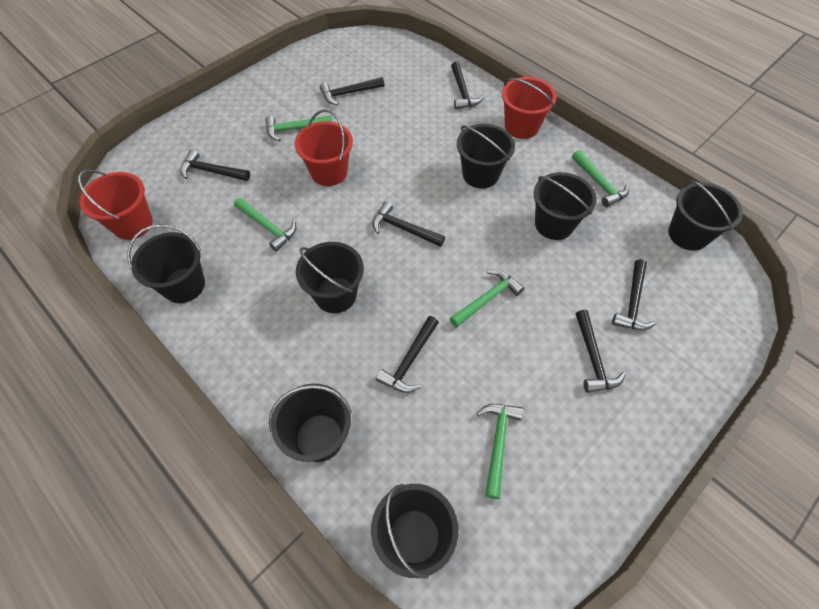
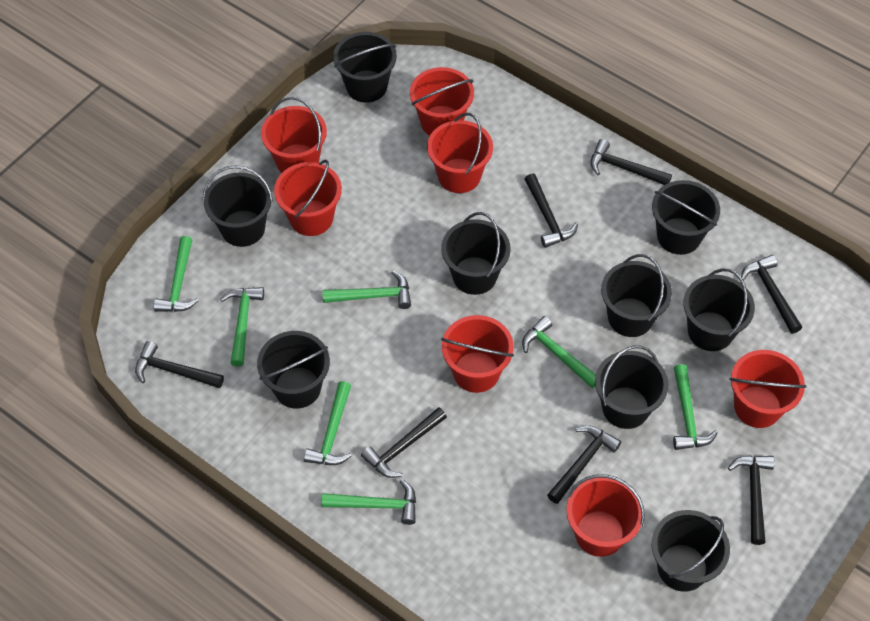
black bucket: [127,224,205,303] [269,384,352,462] [296,242,364,313] [371,484,459,578] [457,124,515,189] [534,172,597,240] [668,180,743,251] = 7 -> [203,165,273,247] [257,331,330,409] [333,32,397,103] [441,212,511,295] [595,345,669,429] [601,254,672,337] [652,180,720,255] [652,510,730,592] [683,269,755,351] = 9
green hammer: [234,198,296,252] [265,116,332,141] [449,270,524,328] [476,404,523,499] [572,150,629,207] = 5 -> [154,236,198,312] [220,287,264,367] [304,381,351,465] [321,479,416,525] [323,271,411,309] [522,316,596,388] [673,364,718,450] = 7
red bucket: [78,170,153,240] [295,109,353,186] [502,77,557,139] = 3 -> [261,97,327,173] [274,160,342,236] [410,67,474,136] [427,113,493,193] [441,315,514,393] [566,474,645,557] [729,350,807,428] = 7

